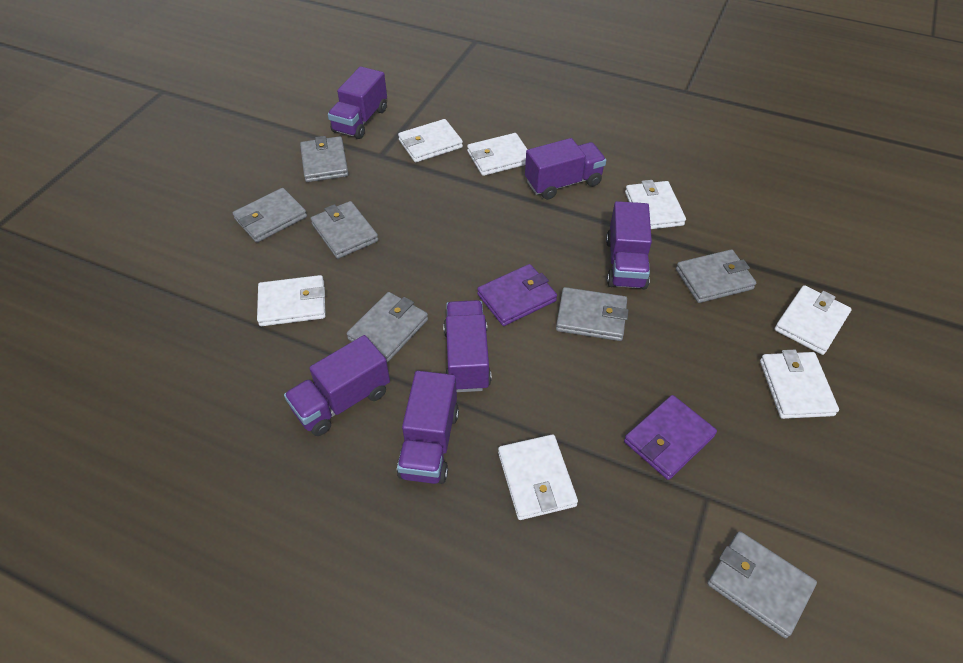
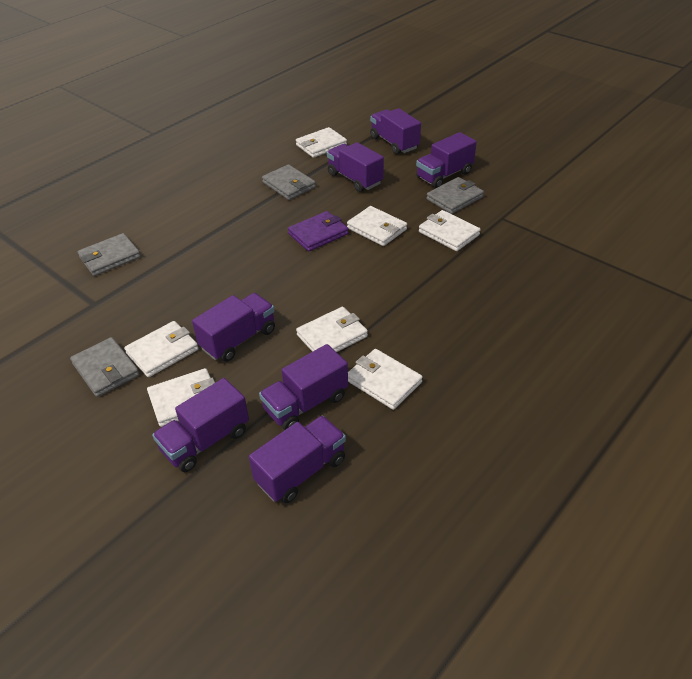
grey wallet: [233,188,307,243] [300,136,349,182] [310,201,379,259] [347,292,428,362] [556,287,628,341] [676,249,756,303] [707,531,817,638] = 7 -> [70,337,139,397] [77,233,141,276] [262,164,316,200] [426,177,484,214] = 4
purple truck: [284,335,390,436] [328,66,387,139] [397,371,459,484] [443,300,491,392] [525,138,606,200] [606,201,652,289] = 6 -> [152,378,249,472] [192,293,275,362] [249,415,346,503] [259,344,348,430] [327,142,384,192] [370,108,421,155] [416,132,477,188] = 7
purple wallet: [477,264,557,326] [624,395,717,480] = 2 -> [288,211,349,251] = 1

